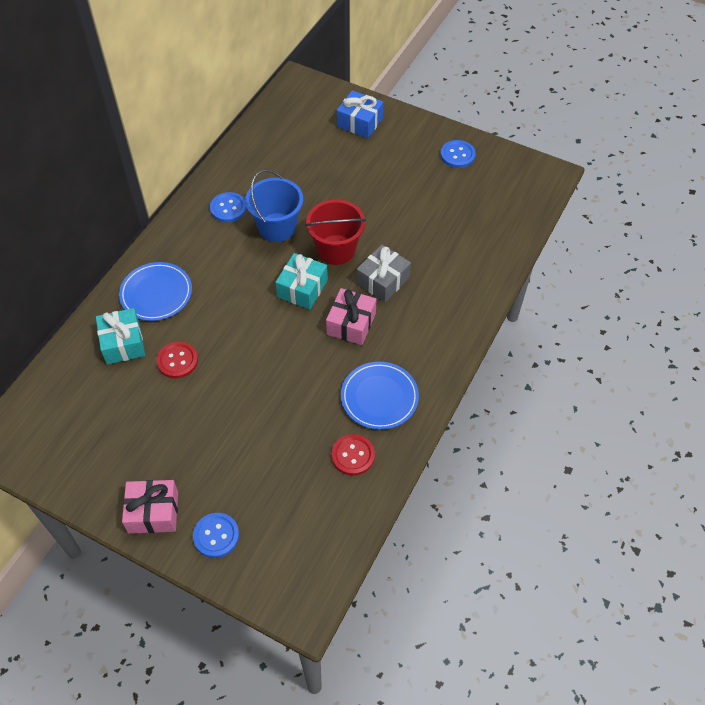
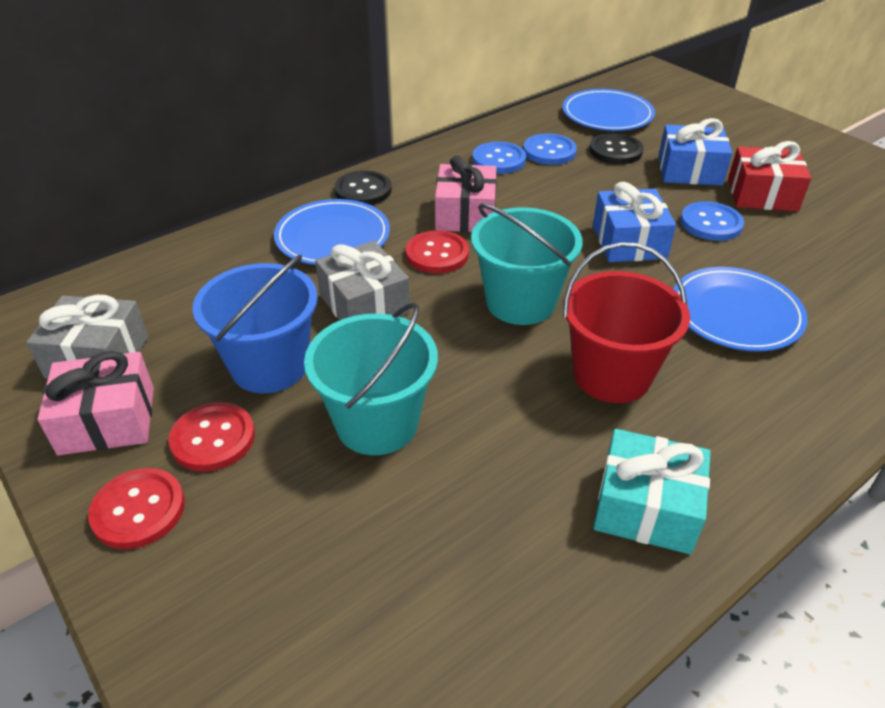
black button: none = 0 -> [334,171,391,205] [589,133,643,164] = 2
blue gift: [337,90,384,138] = 1 -> [593,182,676,262] [658,118,732,186] = 2
blue plate: [119,262,192,321] [341,362,419,430] = 2 -> [274,199,390,265] [562,89,655,131] [674,267,808,352] = 3
grey gift: [356,245,411,302] = 1 -> [26,295,148,379] [315,241,410,320] = 2
red button: [156,342,198,379] [331,434,375,476] = 2 -> [88,468,185,549] [168,402,255,471] [406,230,469,274] = 3
red gift: none = 0 -> [728,141,811,211] = 1
turquoise bucket: none = 0 -> [304,302,438,455] [471,204,583,325] = 2
turquoise gift: [96,308,145,365] [275,253,328,310] = 2 -> [593,429,711,554] = 1

